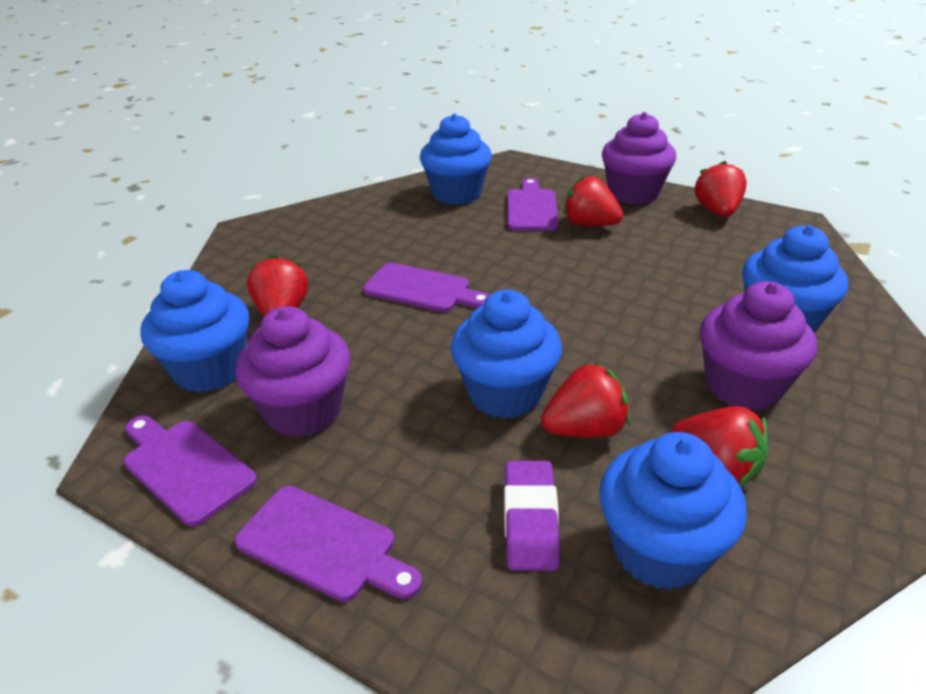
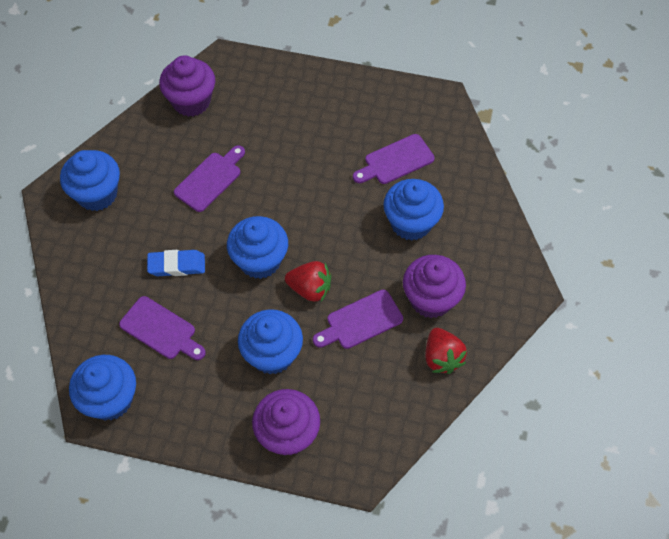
blue eraser: none = 0 -> [147,250,205,276] = 1
purple eraser: [504,461,560,571] = 1 -> none = 0
red strawberry: [247,255,308,316] [541,362,630,438] [563,176,623,226] [671,406,768,487] [695,161,747,217] = 5 -> [285,261,331,302] [425,328,467,374] = 2

